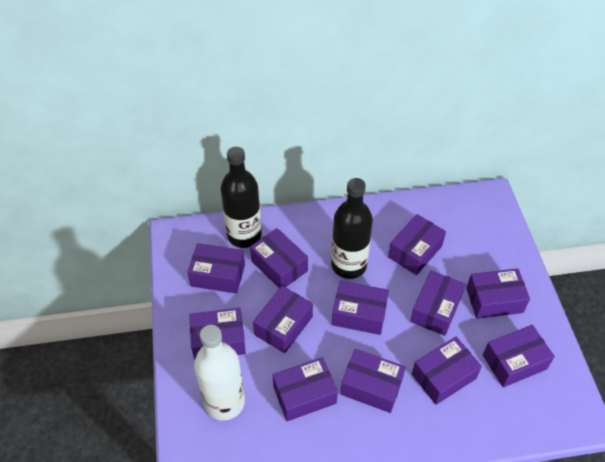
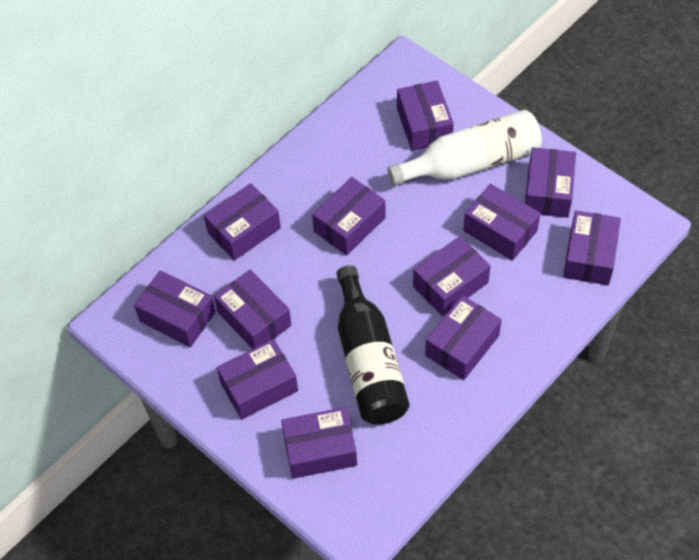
black bottle: [221,147,262,248] [331,178,373,279] = 2 -> [336,265,410,425] = 1

